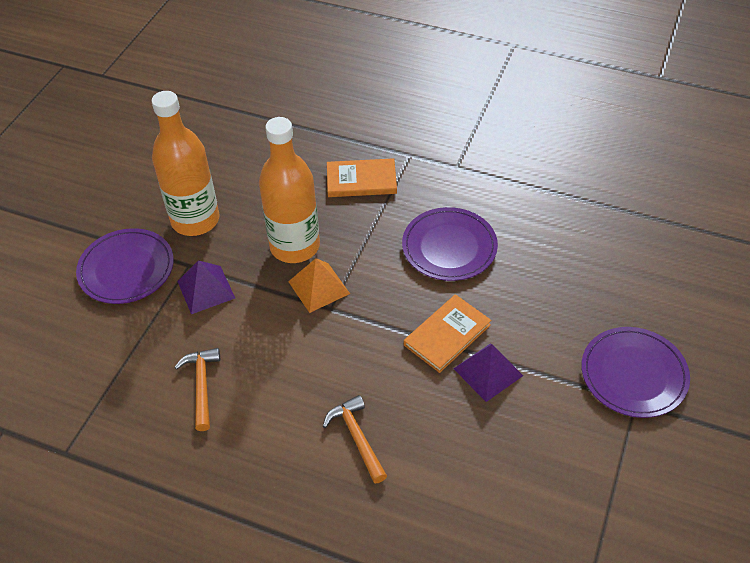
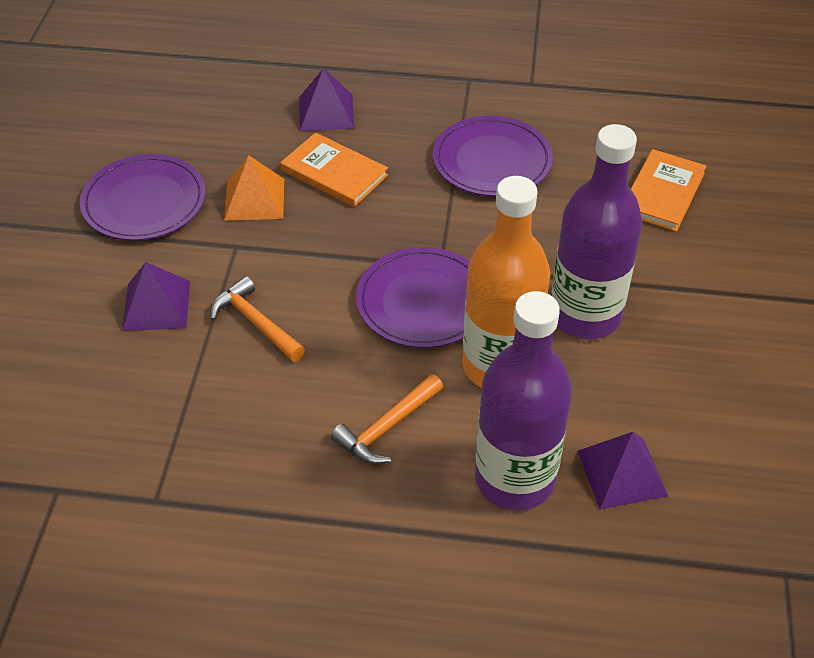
orange bottle: [152,91,220,236] [259,117,320,263] = 2 -> [463,176,550,388] = 1
purple bottle: none = 0 -> [475,291,572,510] [552,124,642,339] = 2
purple pyramid: [177,260,235,314] [453,344,523,402] = 2 -> [122,262,190,331] [299,68,354,131] [577,432,668,510] = 3

